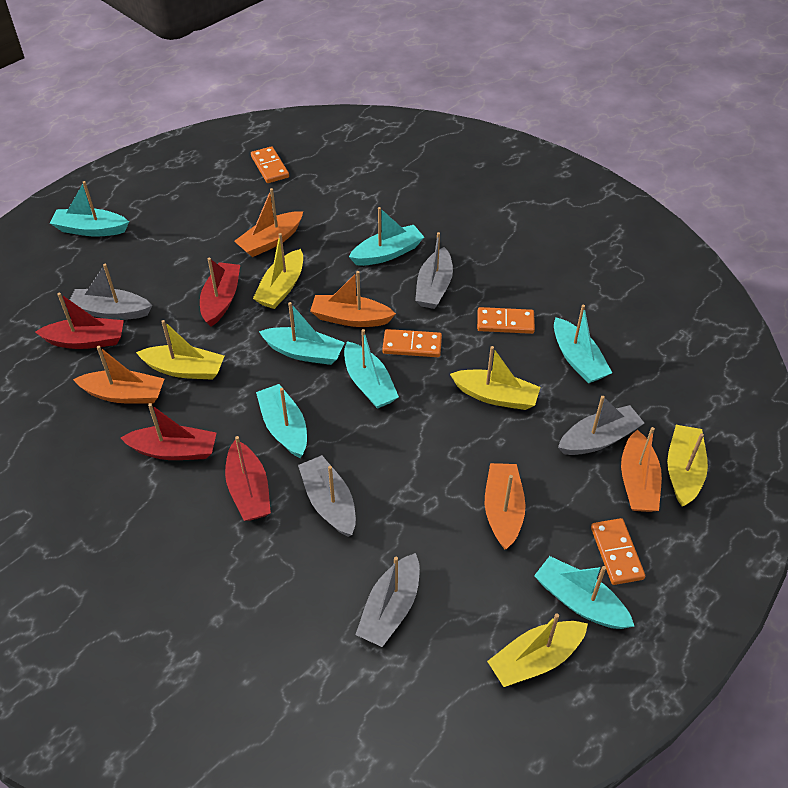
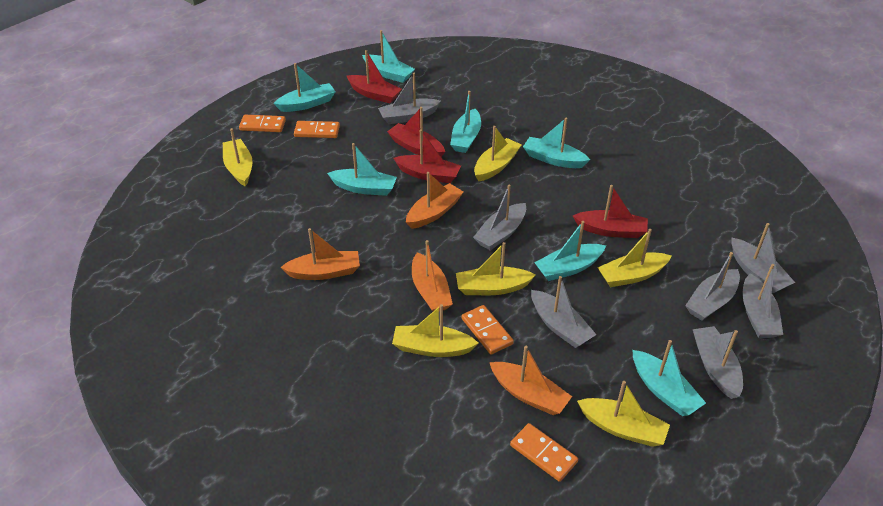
grey boat: [70,264,152,320] [298,455,356,537] [355,553,420,647] [415,232,453,309] [558,396,644,455] = 5 -> [378,73,441,124] [473,185,526,250] [531,276,596,348] [685,252,740,321] [693,326,743,399] [731,223,795,294] [743,264,783,338] = 7
orange boat: [73,346,164,404] [234,188,303,257] [310,271,396,327] [485,463,526,549] [621,427,662,512] = 5 -> [280,228,360,280] [406,172,463,229] [412,240,453,312] [489,346,572,415] = 4
yellow boat: [136,320,224,380] [253,233,303,309] [450,346,541,410] [487,613,588,687] [667,425,708,506] = 5 -> [223,128,253,187] [392,304,478,357] [456,242,535,295] [474,126,522,181] [577,381,670,447] [597,229,672,287] = 6

